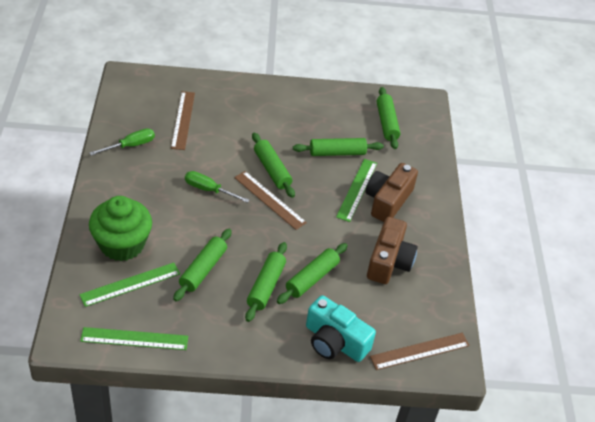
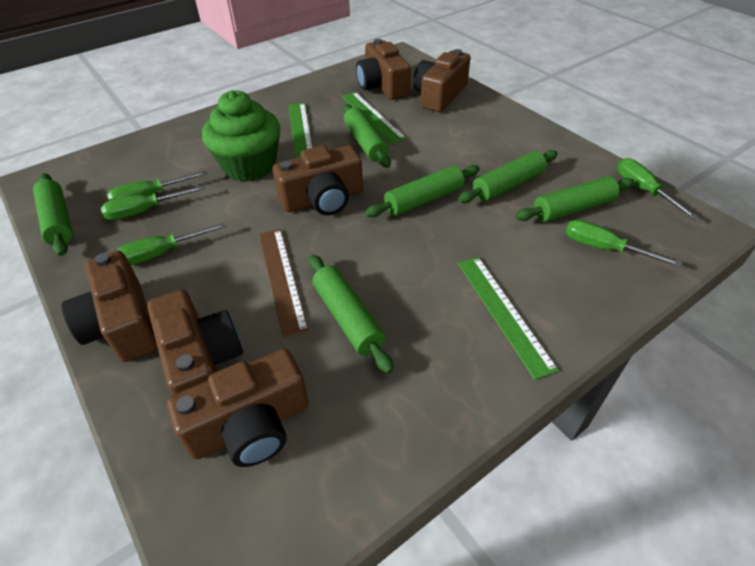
brown camera: [365,163,418,222] [367,217,418,284] = 2 -> [61,250,158,362] [147,289,243,395] [167,349,309,467] [273,145,363,215] [356,39,411,100] [413,49,470,112] = 6
brown ruler: [171,91,195,150] [234,171,307,230] [370,333,470,370] = 3 -> [259,229,308,338] = 1
green screwdriver: [89,128,155,156] [185,171,249,203] = 2 -> [101,185,205,220] [107,170,207,201] [116,222,227,265] [565,220,682,267] [617,158,699,220] = 5
turquoise camera: [306,295,376,362] = 1 -> none = 0

